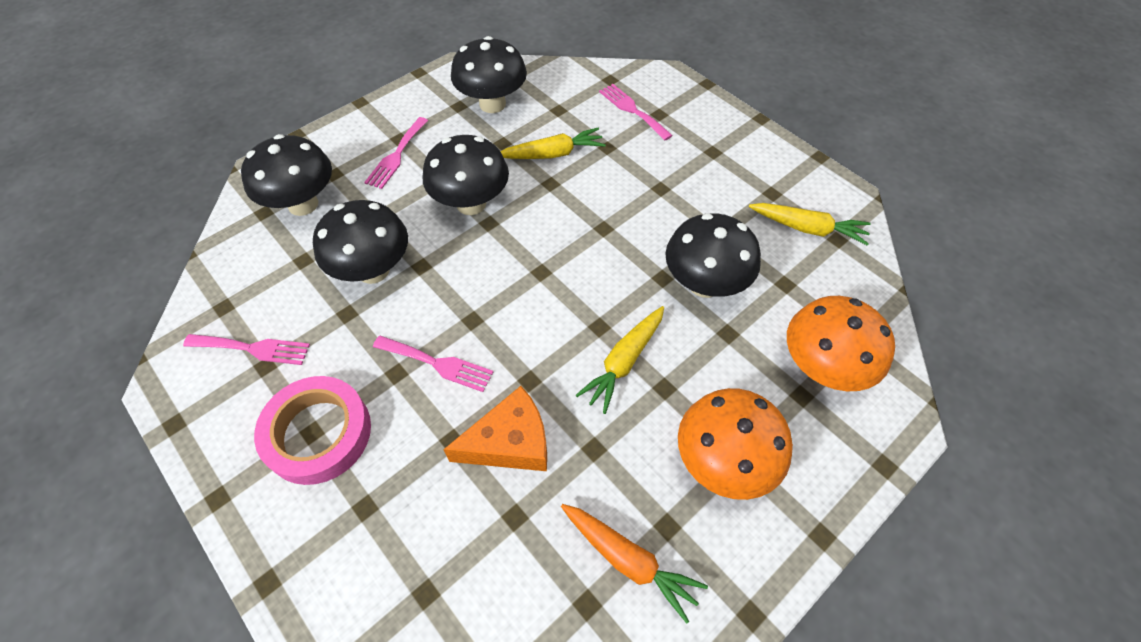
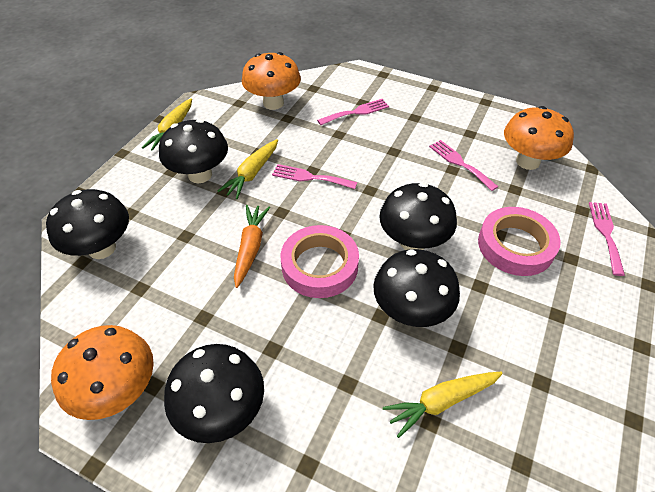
orange cheese: [443,386,547,471] = 1 -> none = 0
orange mushroom: [678,388,793,500] [787,296,895,391] = 2 -> [51,325,154,420] [242,52,301,110] [504,106,574,170] = 3
pink tape: [254,376,371,485] = 1 -> [280,225,359,298] [478,207,561,276] = 2

